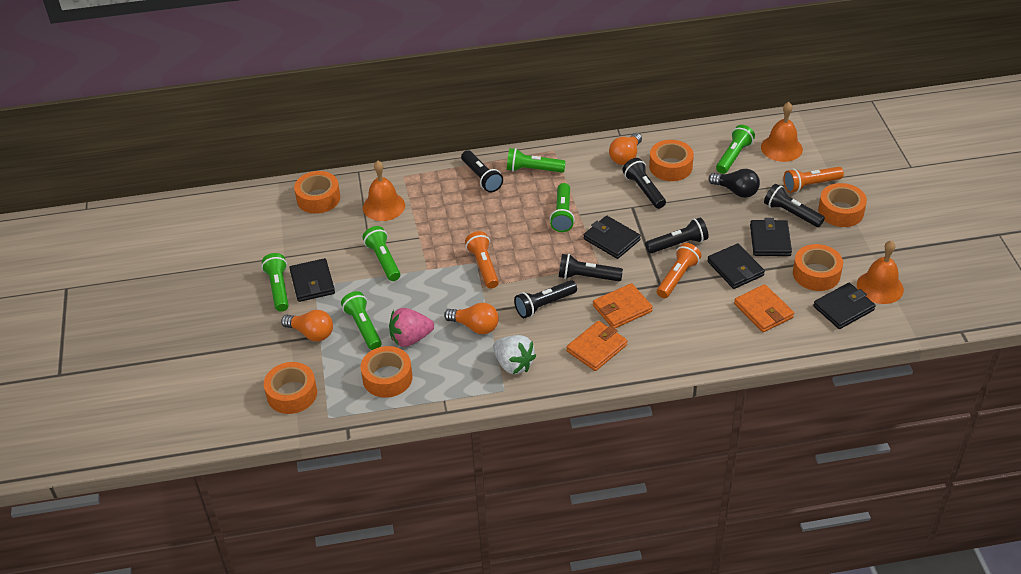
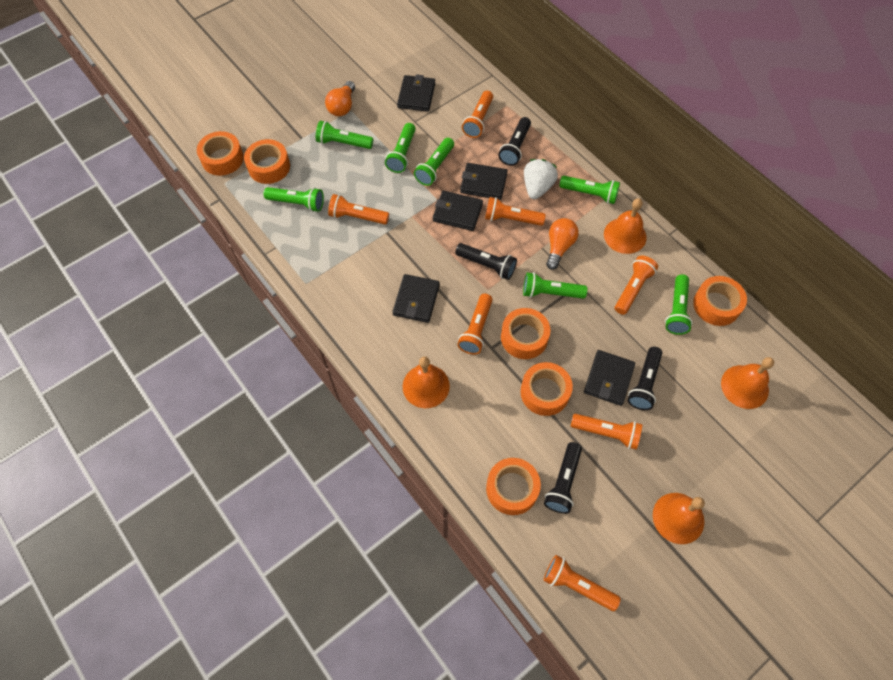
black flashlight: [461,150,503,193] [514,280,577,318] [559,254,623,281] [622,158,666,209] [645,217,709,254] [764,184,825,227] = 6 -> [455,243,517,280] [499,117,531,166] [544,442,582,514] [628,347,662,410] = 4
black light bulb: [709,169,760,198] = 1 -> none = 0
green flashlight: [262,253,289,312] [341,291,382,350] [363,226,400,281] [507,148,566,173] [550,183,575,232] [716,125,755,174] = 6 -> [263,187,324,212] [316,121,373,149] [385,123,416,173] [414,138,454,186] [523,272,587,299] [559,176,620,204] [665,274,692,335] = 7
orange bell: [363,161,405,221] [761,102,803,162] [857,240,904,304] = 3 -> [403,356,450,408] [604,198,646,254] [653,493,705,544] [721,357,774,409] = 4
orange flashlight: [465,231,499,289] [657,243,701,298] [783,167,844,193] = 3 -> [328,194,389,224] [457,294,493,354] [462,91,493,138] [485,197,546,226] [544,555,621,611] [571,413,642,450] [615,256,658,315] = 7
orange light bulb: [281,310,333,341] [444,303,499,334] [609,133,642,165] = 3 -> [325,81,355,116] [546,218,579,270] = 2
orange wallet: [566,321,627,371] [593,283,653,328] [734,284,794,332] = 3 -> none = 0
pink strawberry: [389,308,434,347] = 1 -> none = 0

